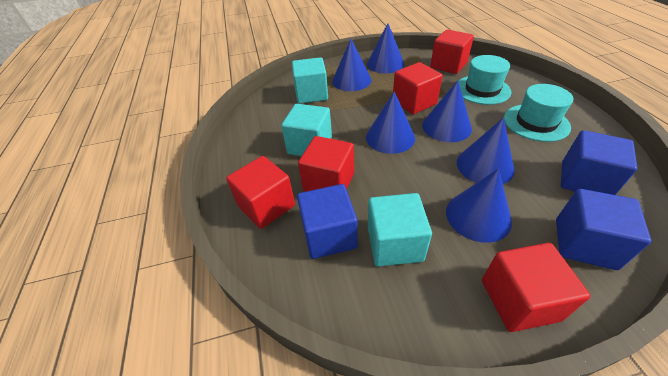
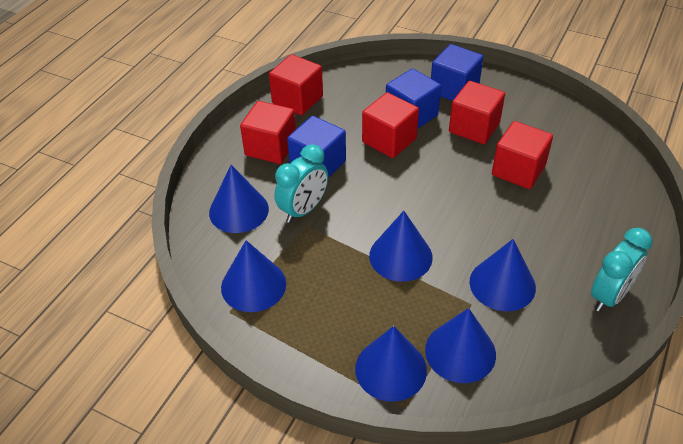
turquoise clock: none = 0 -> [274,144,328,223] [591,228,652,312] = 2
turquoise cube: [281,104,332,156] [292,57,328,104] [368,193,432,266] = 3 -> none = 0
turquoise hat: [458,55,511,105] [504,84,573,142] = 2 -> none = 0

